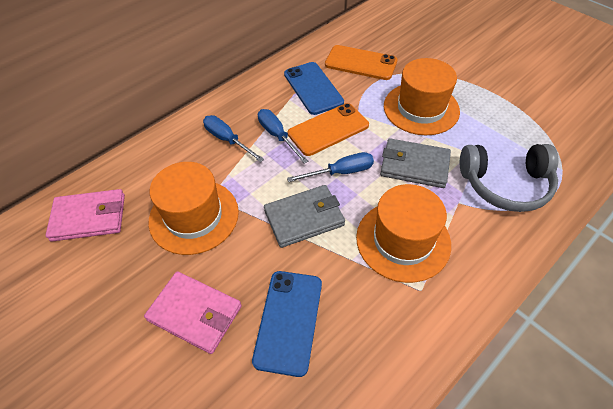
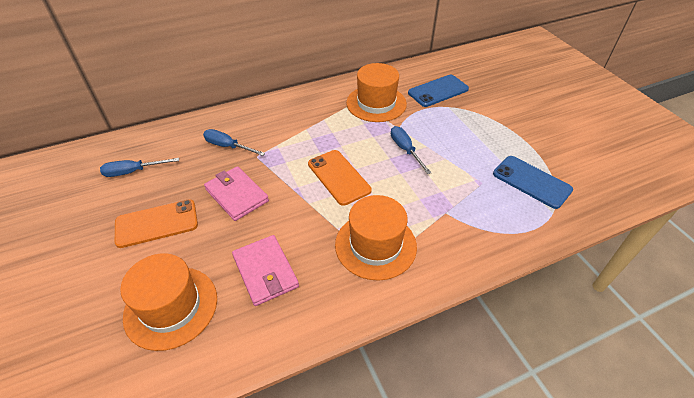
grey headphones: [460,144,558,212] = 1 -> none = 0
grey wallet: [264,185,345,248] [380,138,451,188] = 2 -> none = 0

